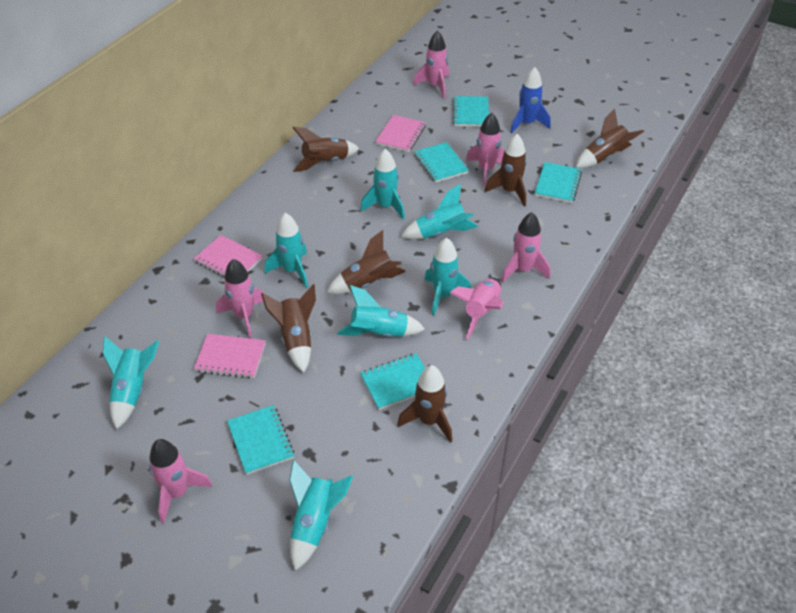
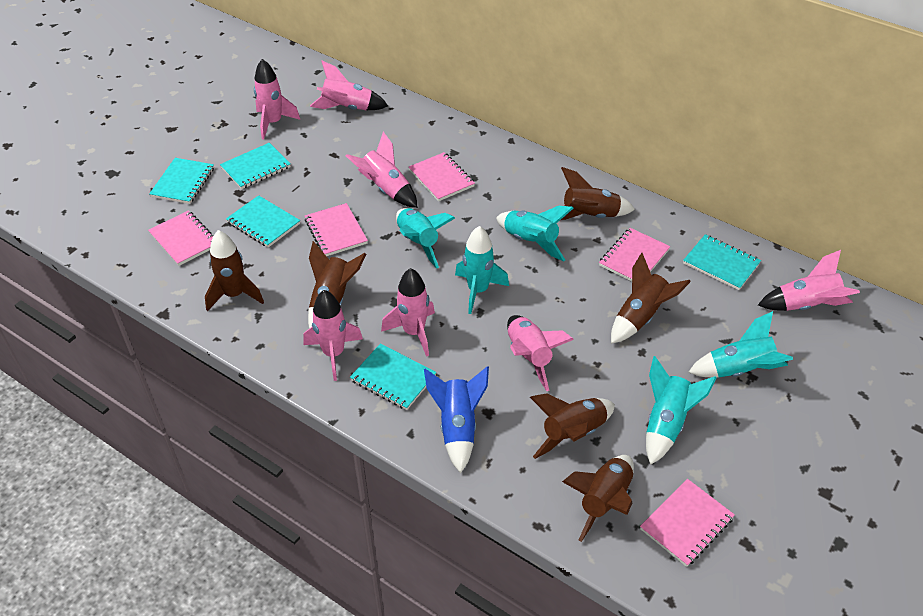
pink notebook: [193,235,263,277] [194,334,266,379] [375,115,426,152] = 3 -> [148,210,214,266] [305,203,368,256] [409,152,475,201] [599,228,670,281] [640,479,735,567] = 5
pink rocket: [149,439,212,524] [216,259,264,338] [413,30,449,99] [450,278,503,339] [466,113,505,186] [501,212,550,283] = 6 -> [254,59,300,140] [303,290,363,381] [310,61,388,110] [346,132,418,208] [381,268,435,357] [507,315,574,391] [758,250,860,311] = 7
turquoise rocket: [102,336,159,430] [265,213,308,288] [289,460,353,571] [337,285,425,337] [360,149,405,220] [401,184,478,240] [424,238,471,316] = 7 -> [396,208,455,269] [455,226,509,314] [496,206,573,261] [646,356,717,465] [688,311,793,378] = 5

